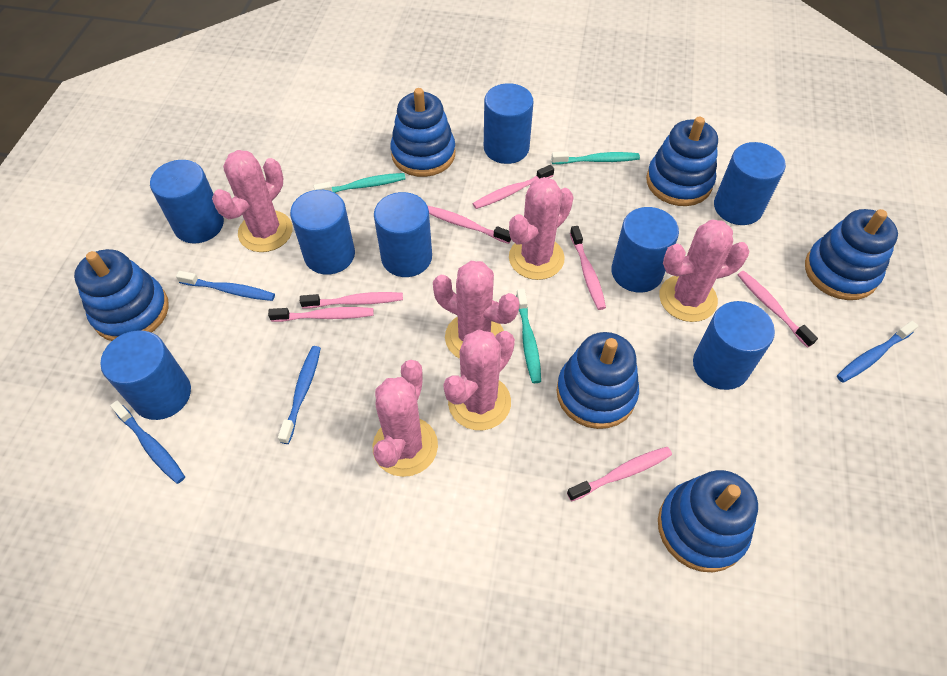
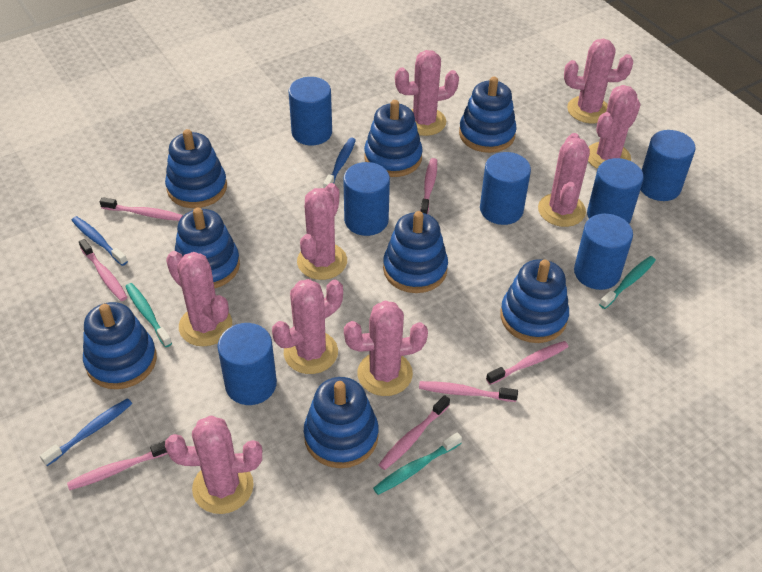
blue cylinder: [100,330,191,420] [150,160,224,243] [290,190,355,275] [374,192,432,277] [484,83,534,164] [611,207,679,293] [693,301,775,390] [714,142,786,225] = 8 -> [218,323,277,405] [289,77,332,145] [343,162,390,236] [480,152,531,225] [574,214,633,290] [587,158,644,224] [640,130,696,201] = 7
blue stacking toy: [74,249,169,341] [390,88,455,177] [556,332,639,429] [646,117,718,206] [658,470,758,572] [805,209,898,300] = 6 -> [83,302,157,389] [165,129,227,208] [175,208,240,288] [304,377,379,468] [364,100,423,177] [383,211,448,293] [459,77,517,153] [500,259,569,343] = 8
blue toothbrush: [110,400,185,484] [176,271,275,301] [278,346,321,444] [837,321,918,382] = 4 -> [40,398,132,466] [71,216,128,266] [323,137,356,188] = 3
pink cactus: [212,150,293,252] [373,360,438,477] [433,261,519,359] [443,329,515,430] [509,177,574,280] [659,219,749,322] = 6 -> [165,416,262,514] [166,251,232,346] [272,279,343,374] [297,183,347,280] [344,301,428,396] [395,50,459,136] [538,133,590,227] [564,39,633,123] [588,85,641,169] = 9

